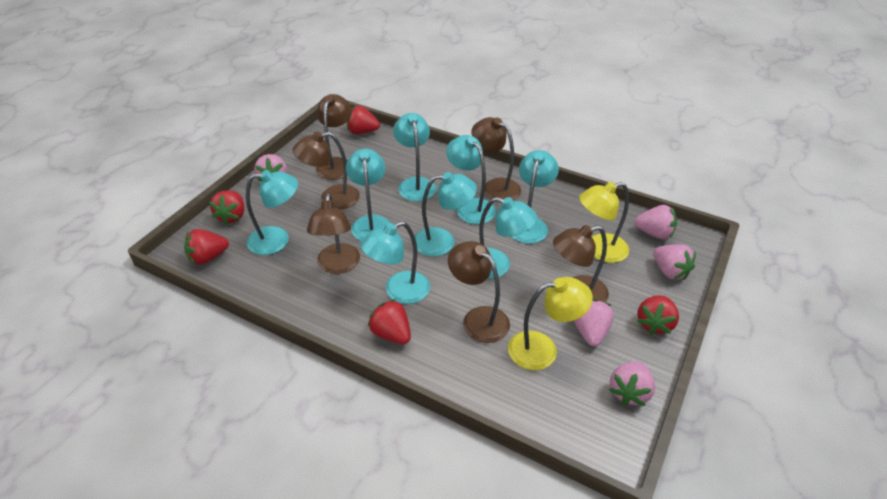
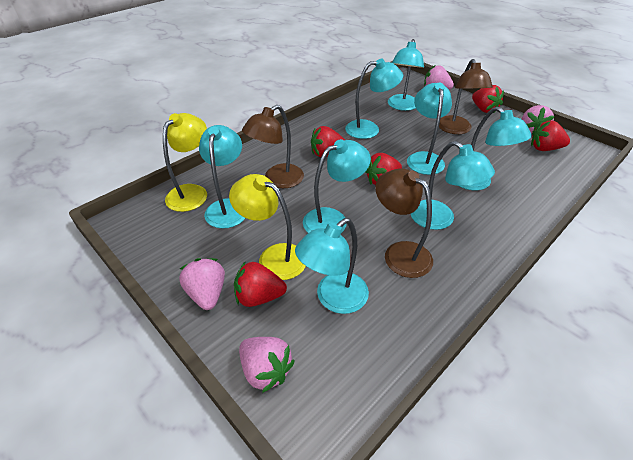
brown lamp: [293,131,360,209] [307,193,360,274] [316,94,352,180] [448,241,510,343] [471,117,521,202] [553,225,609,302] = 6 -> [242,105,304,188] [375,168,433,278] [439,59,493,134] = 3
pink strawberry: [254,154,287,182] [574,299,614,346] [609,361,655,406] [635,205,677,239] [653,244,696,280] = 5 -> [179,258,225,310] [239,337,294,393] [424,65,454,90] [522,105,555,134] = 4

